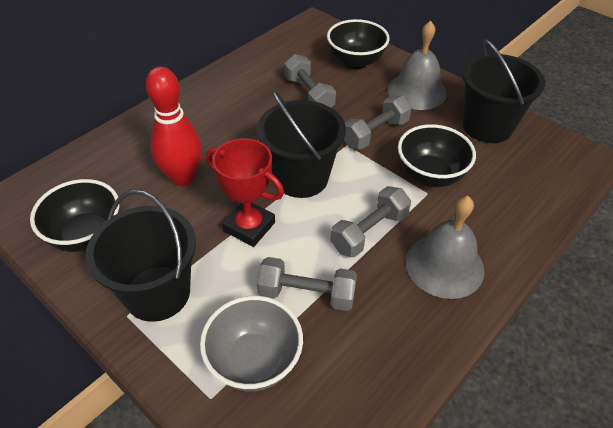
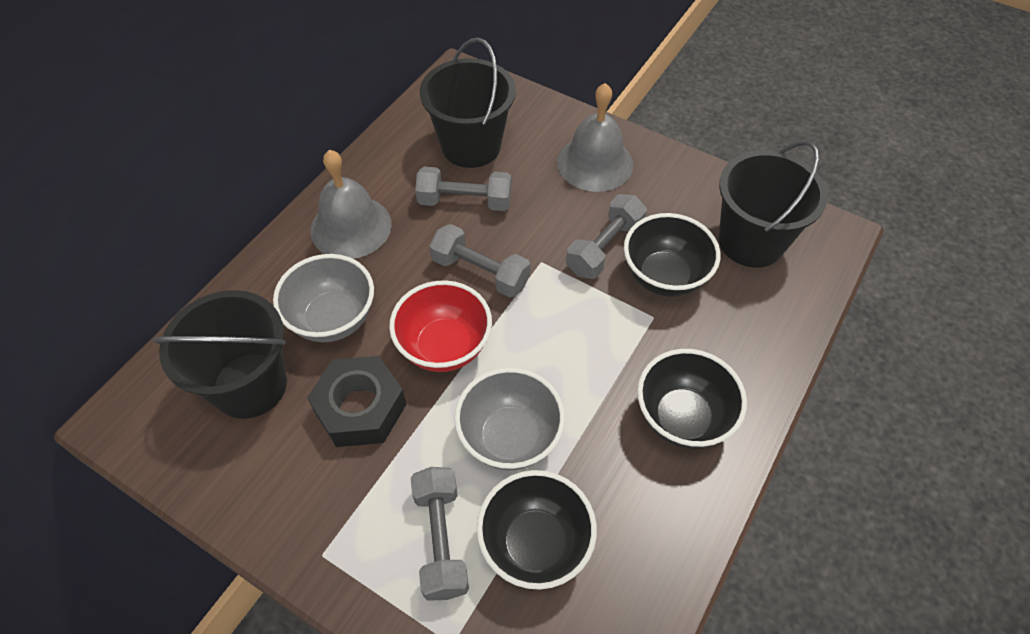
black nut: none = 0 -> [307,356,407,447] = 1
grey bowl: [200,296,303,391] = 1 -> [273,254,374,342] [454,368,565,470] = 2
red bowl: none = 0 -> [389,280,492,372] = 1
red bowling pin: [146,67,202,186] = 1 -> none = 0
red trophy: [206,138,284,247] = 1 -> none = 0

